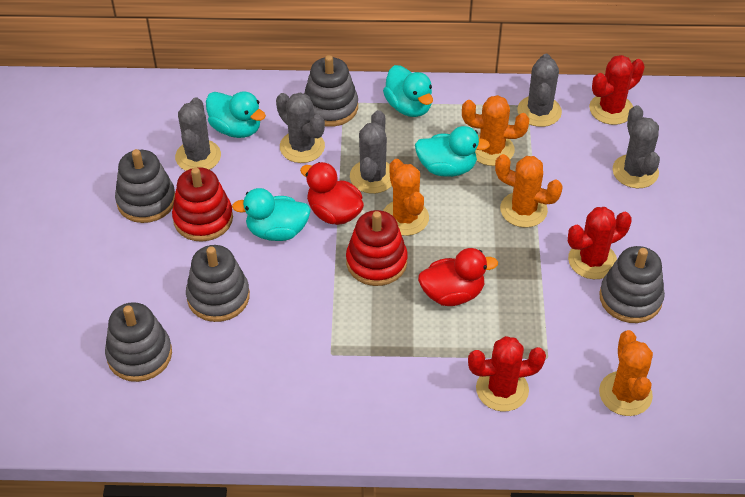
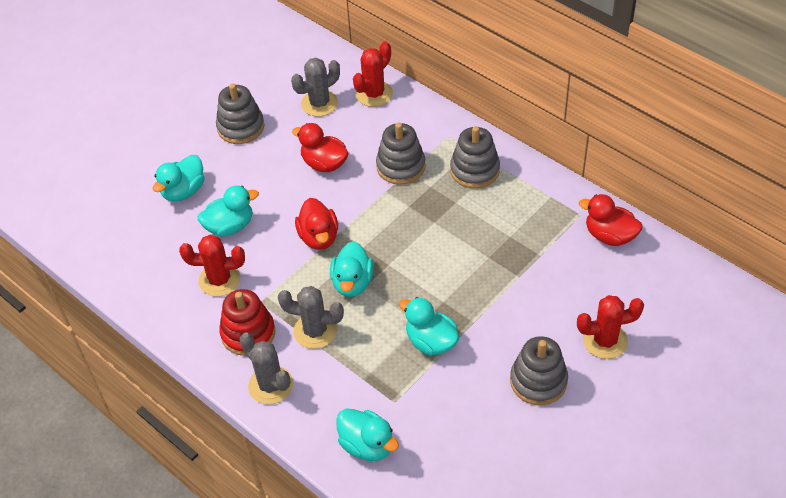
grey cactus: [175,97,221,171] [276,92,325,163] [350,110,392,194] [517,54,562,127] [612,105,660,188] = 5 -> [239,333,293,405] [278,286,344,349] [291,58,340,117] = 3
grey stacking toy: [105,302,172,382] [115,149,175,223] [186,245,250,322] [304,55,358,127] [599,246,665,323] = 5 -> [216,83,264,144] [376,123,426,185] [450,126,500,189] [510,336,568,405] = 4
orange cactus: [383,159,429,236] [462,95,529,166] [495,154,563,228] [599,330,653,416] = 4 -> none = 0
red duck: [300,162,364,225] [418,248,498,306] = 2 -> [292,123,349,172] [295,198,338,250] [579,194,643,246] = 3
red stacking toy: [172,167,233,242] [346,210,408,286] = 2 -> [219,289,275,356] = 1
turquoise duck: [206,91,266,138] [232,188,311,241] [383,65,433,117] [415,126,490,177] = 4 -> [153,155,205,201] [198,185,259,236] [330,241,374,297] [336,408,399,461] [399,297,459,356] = 5

